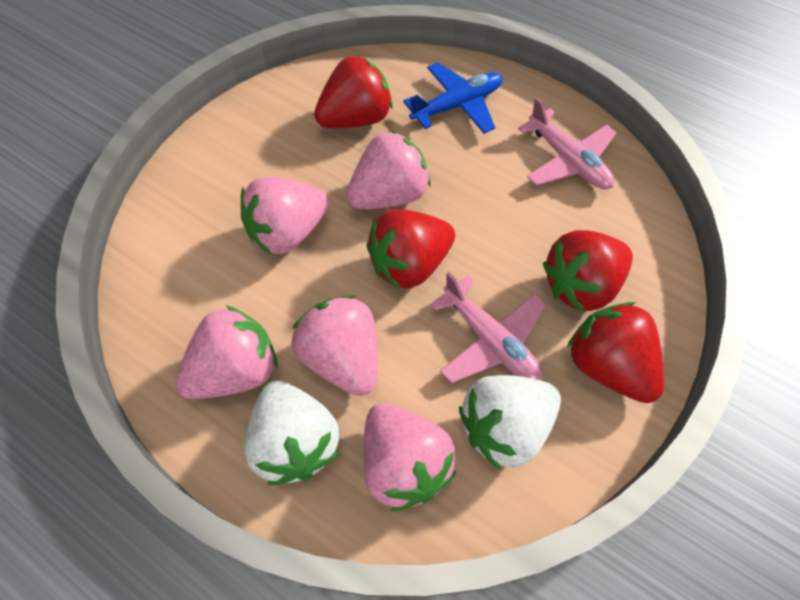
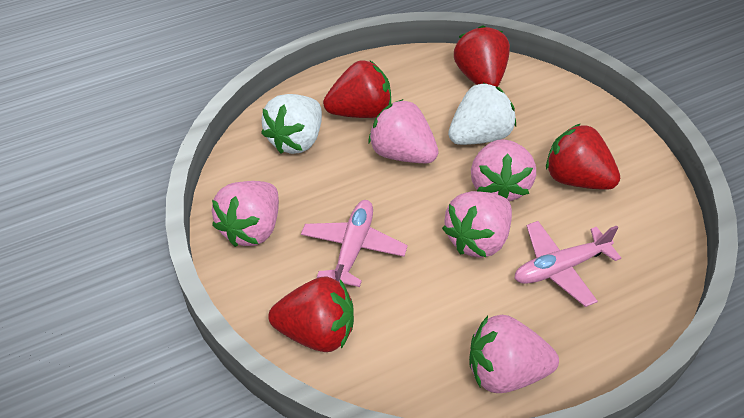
blue plane: [403,62,503,134] = 1 -> none = 0

